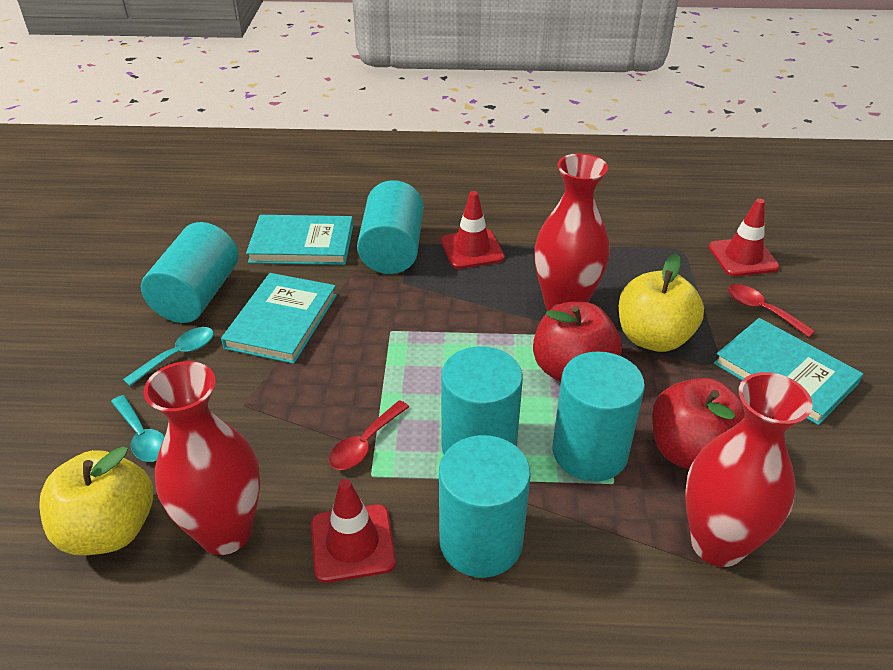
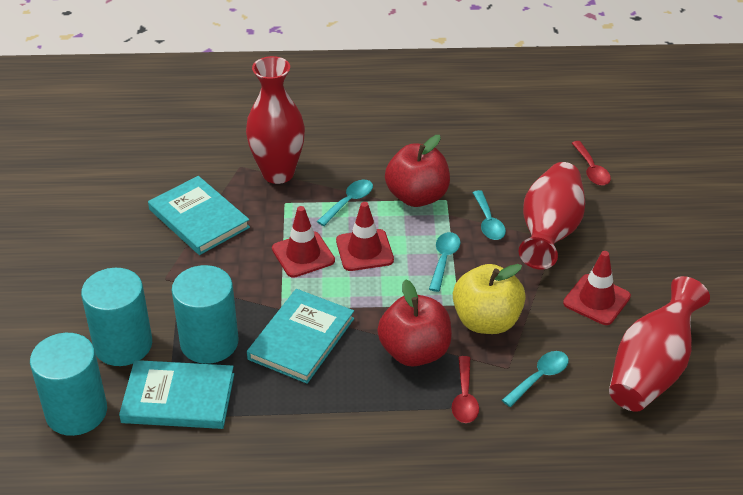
turquoise cylinder: [141,222,239,323] [357,180,423,274] [439,435,531,578] [441,346,523,454] [553,351,645,482] = 5 -> [30,333,107,436] [81,268,152,366] [172,265,239,364] = 3
turquoise spoon: [111,395,165,462] [123,327,214,386] = 2 -> [316,180,373,226] [429,232,461,292] [473,190,506,240] [502,351,569,407] = 4
yellow apple: [39,446,153,555] [619,254,704,352] = 2 -> [453,264,526,334] = 1

